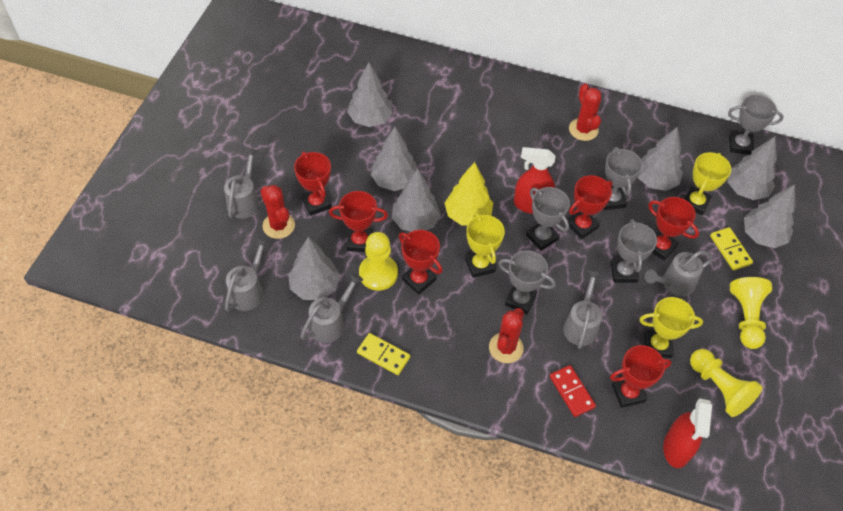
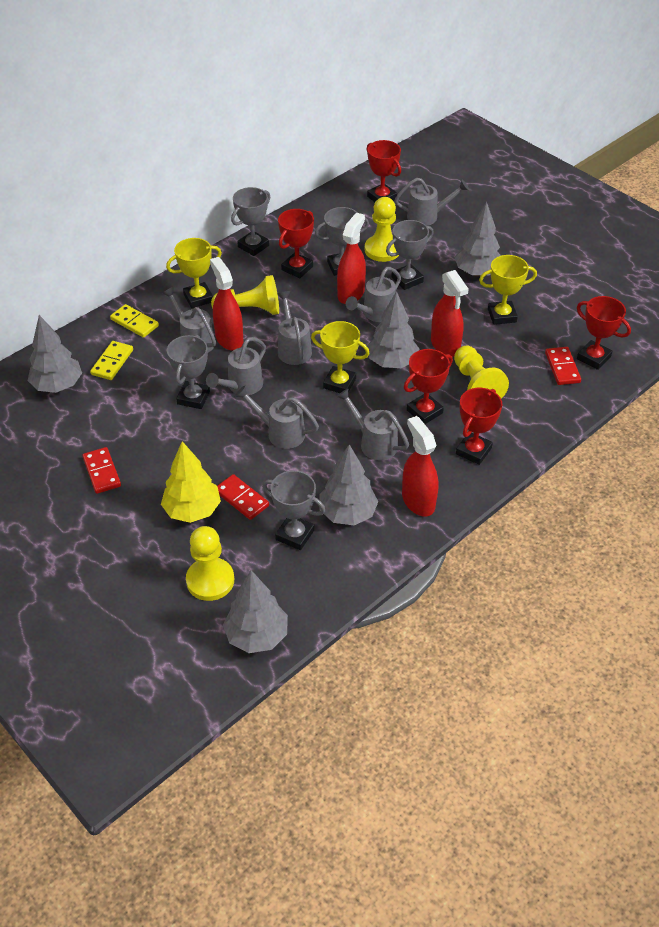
grey tree: [288,237,340,300] [347,63,393,127] [371,127,417,191] [392,169,441,232] [638,127,683,191] [727,137,777,200] [744,184,796,248] = 7 -> [28,315,82,393] [223,570,288,653] [319,444,378,525] [367,291,419,368] [454,202,501,276] = 5
grey watering can: [224,148,259,219] [225,237,270,311] [300,273,363,343] [563,269,602,349] [645,251,713,296] = 5 -> [162,287,216,353] [206,337,266,395] [235,386,319,449] [277,291,312,365] [336,388,409,460] [346,267,401,322] [395,178,469,226] = 7
red cactus: [261,185,295,239] [489,308,524,363] [569,84,601,141] = 3 -> none = 0
red domino: [550,365,596,417] = 1 -> [82,447,121,494] [217,474,269,520] [545,347,581,385] = 3
red spray bottle: [514,147,556,214] [663,398,712,468] = 2 -> [210,257,243,350] [337,212,366,304] [402,416,438,517] [431,270,469,357] = 4
red trophy: [294,152,332,216] [329,191,388,252] [399,230,442,295] [567,175,613,239] [610,345,671,408] [649,197,699,261] = 6 -> [278,209,314,278] [367,140,401,202] [404,349,453,424] [456,388,502,465] [577,296,631,370] = 5
yellow pawn: [359,232,398,291] [690,349,763,417] [730,277,772,349] = 3 -> [186,526,234,601] [211,275,279,315] [365,197,399,262] [454,346,509,399] = 4

